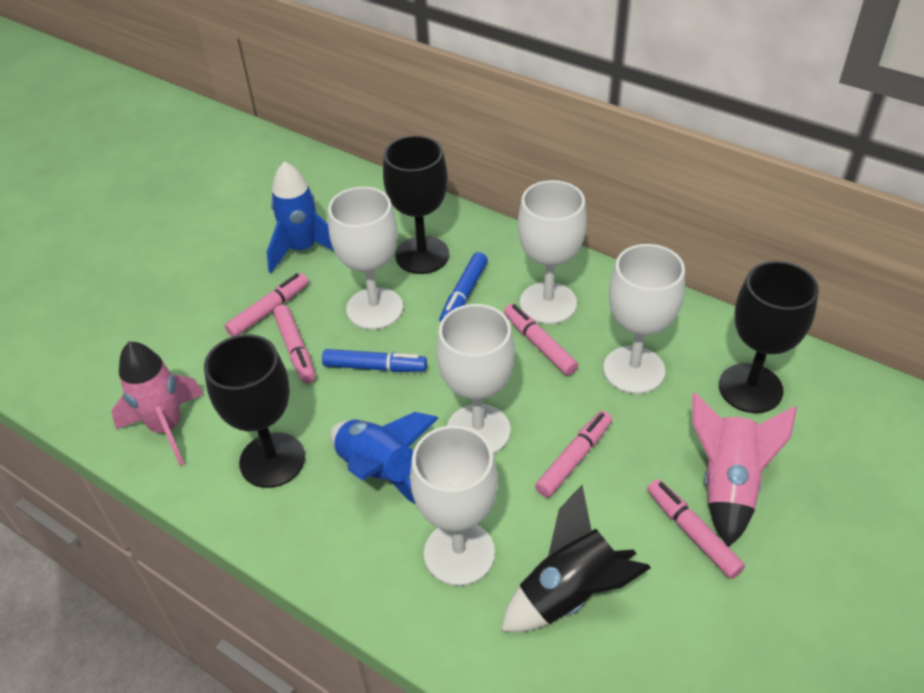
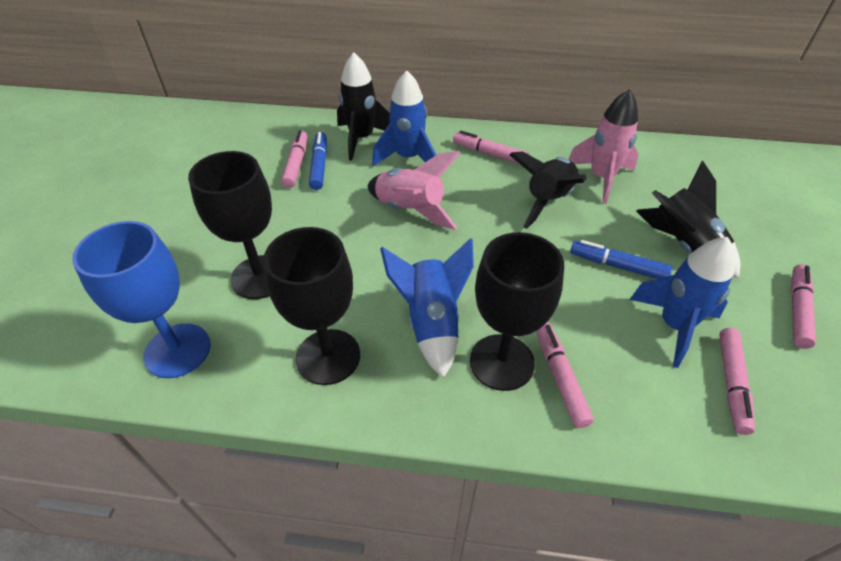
black rocket: [502,485,651,632] = 1 -> [337,52,390,161] [509,151,587,229] [636,160,740,278] = 3
blue goblet: none = 0 -> [72,221,211,378] = 1
blue rocket: [267,161,334,273] [330,412,439,505] = 2 -> [372,70,436,167] [380,238,474,378] [629,237,735,368] = 3
white goblet: [328,187,403,330] [410,425,498,586] [437,304,515,454] [518,180,587,324] [603,244,685,394] = 5 -> none = 0

